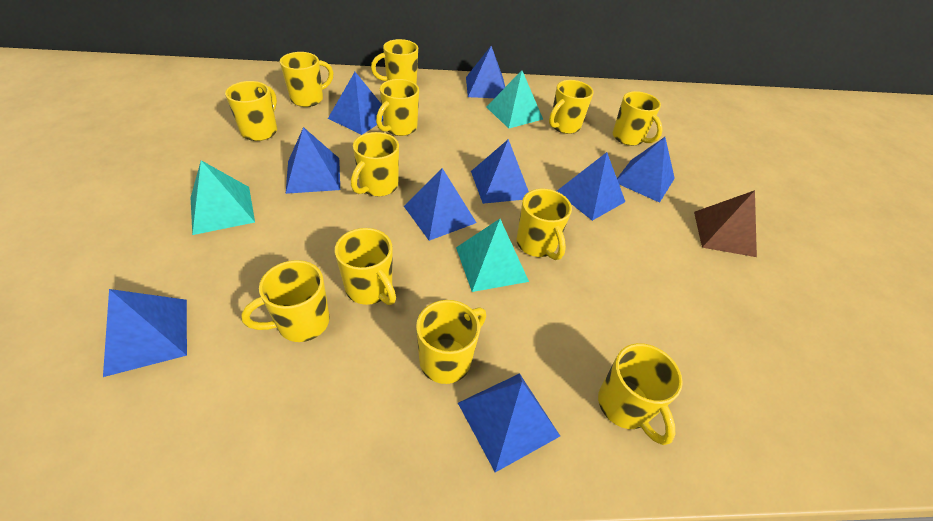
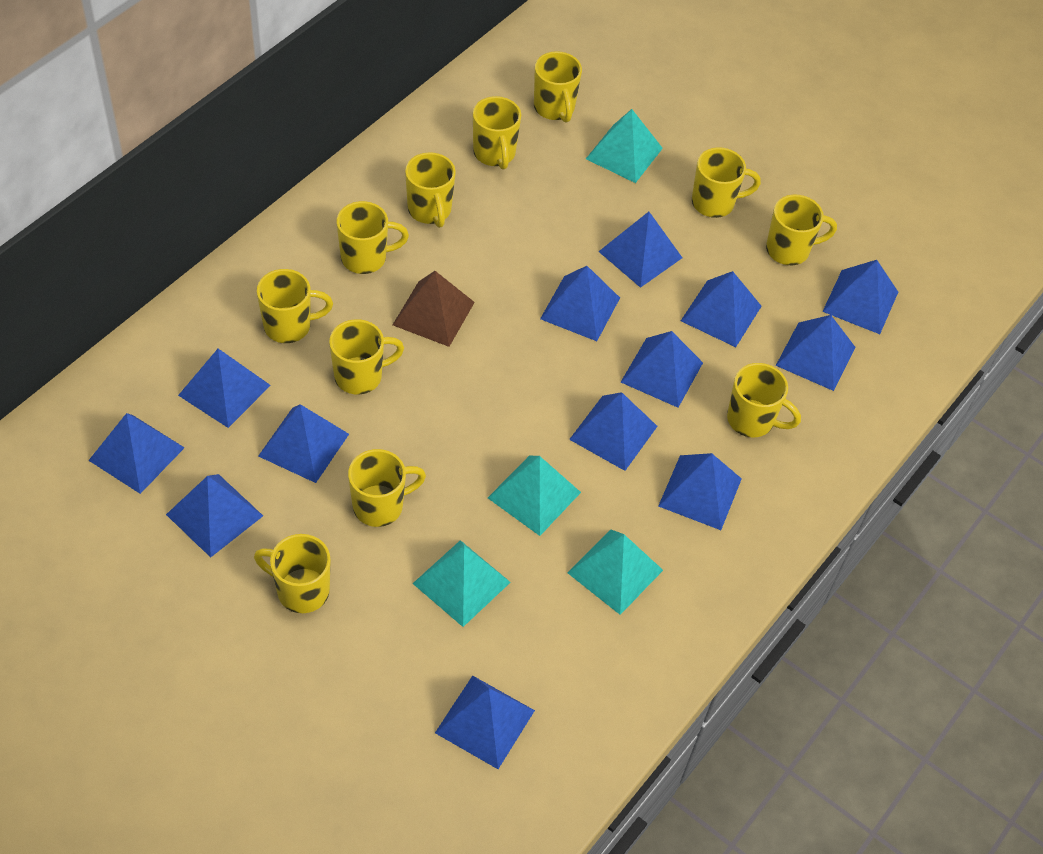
blue pyramid: [103,289,187,377] [286,127,340,194] [328,72,383,135] [404,168,477,241] [458,373,560,472] [466,46,505,98] [471,139,529,204] [557,152,625,221] [617,137,675,203] = 9 -> [88,413,185,494] [166,474,263,558] [178,349,271,428] [258,404,349,483] [435,675,535,769] [540,266,620,341] [569,392,658,471] [598,212,682,288] [621,331,703,408] [658,453,742,530] [681,271,762,347] [776,315,855,391] [822,260,898,334] = 13
turquoise pyramid: [191,160,255,235] [456,219,529,292] [487,70,543,129] = 3 -> [412,540,511,627] [488,456,581,536] [567,530,663,615] [586,109,663,183] = 4
yellow mug: [225,81,277,141] [241,260,330,342] [280,52,333,107] [335,228,396,305] [351,132,399,196] [371,39,418,84] [376,79,419,136] [416,300,486,384] [516,189,572,260] [549,80,594,134] [598,343,683,445] [613,91,663,146] = 12 -> [254,534,331,613] [257,269,333,343] [329,319,404,395] [337,201,409,274] [348,449,426,527] [405,152,456,228] [473,96,521,170] [534,51,582,123] [692,147,761,218] [727,363,801,437] [766,195,837,265] = 11

